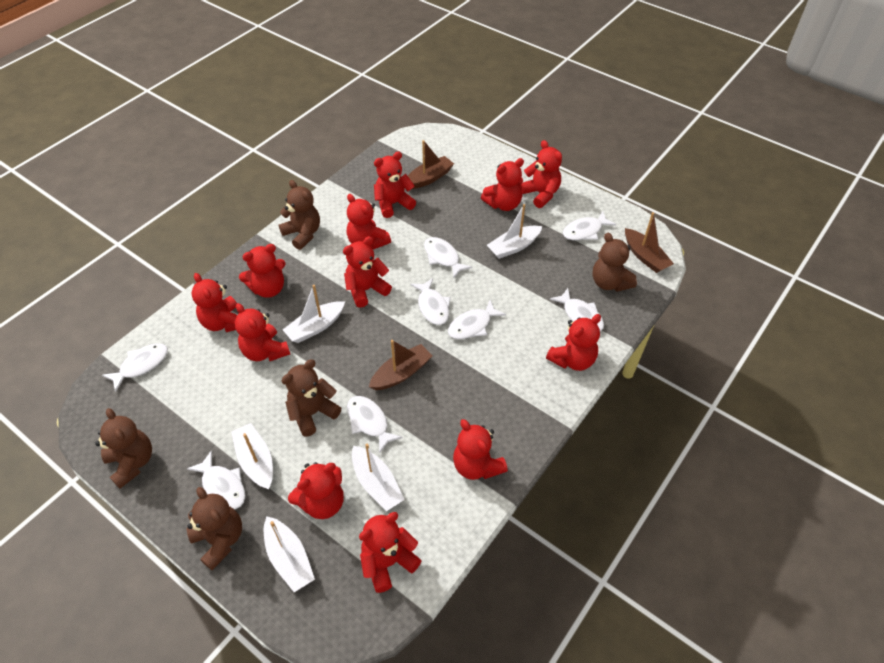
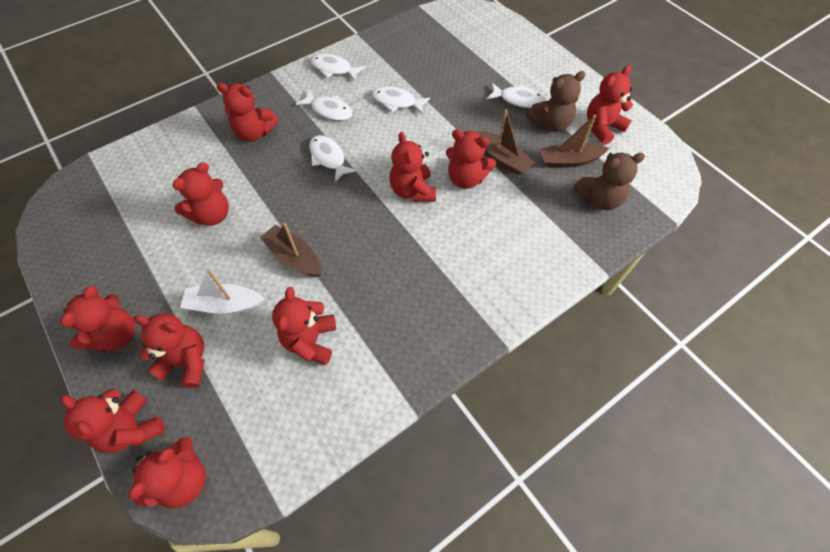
brown teddy bear: [95,408,152,489] [187,487,242,570] [279,180,320,250] [281,359,341,437] [593,233,637,292] = 5 -> [526,71,585,132] [574,153,645,210] = 2
red teddy bear: [192,273,237,332] [235,303,290,361] [239,244,286,298] [288,462,344,519] [343,236,392,308] [347,194,391,249] [359,512,422,593] [374,152,416,218] [453,419,508,480] [481,158,524,211] [521,140,562,208] [546,314,601,371] = 12 -> [61,286,135,351] [61,388,165,453] [128,437,206,509] [133,313,205,388] [172,162,229,226] [216,83,278,141] [272,287,336,365] [389,132,436,202] [446,129,496,189] [587,65,633,145] = 10
white boat: [231,423,273,489] [264,516,315,592] [283,285,345,343] [352,444,405,511] [487,204,542,259] = 5 -> [180,270,265,314] = 1
white fish: [102,343,168,392] [187,450,246,509] [347,396,403,454] [410,278,451,325] [424,237,472,278] [448,300,506,339] [550,288,604,331] [563,211,616,240] = 8 -> [296,90,353,121] [309,135,357,183] [310,53,366,81] [372,86,430,115] [486,83,546,108] = 5

